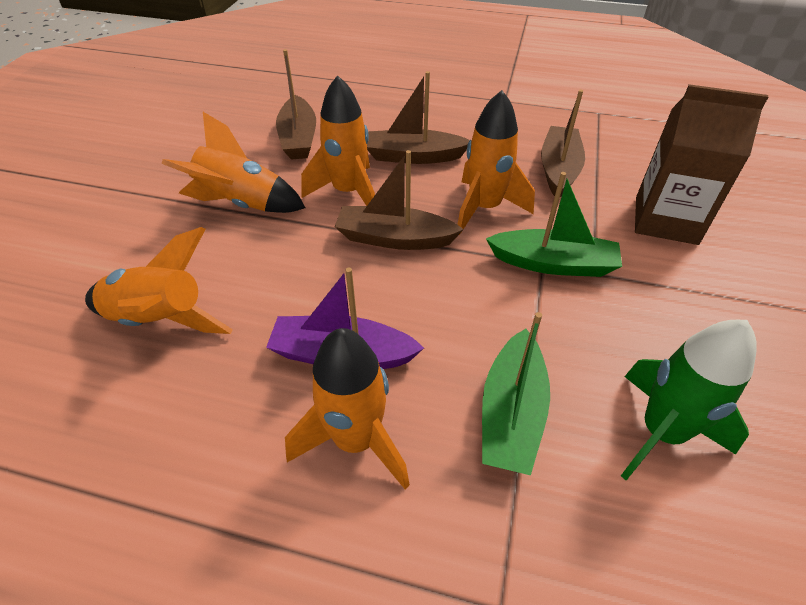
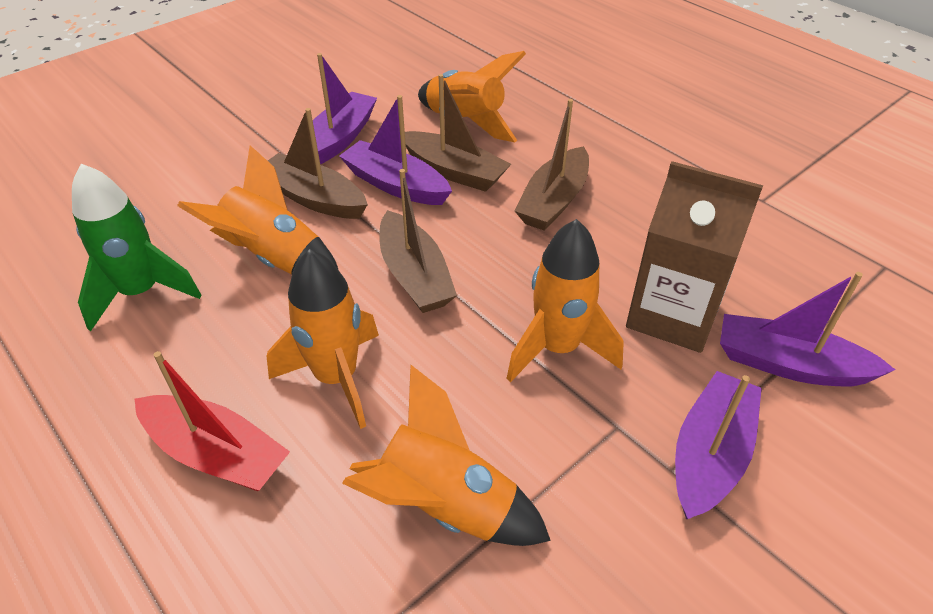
green boat: [482,312,550,475] [486,172,622,277] = 2 -> none = 0
purple boat: [266,267,424,369] = 1 -> [313,53,377,164] [339,95,452,205] [675,371,762,519] [720,272,895,386] = 4
red boat: none = 0 -> [135,351,290,491] = 1

